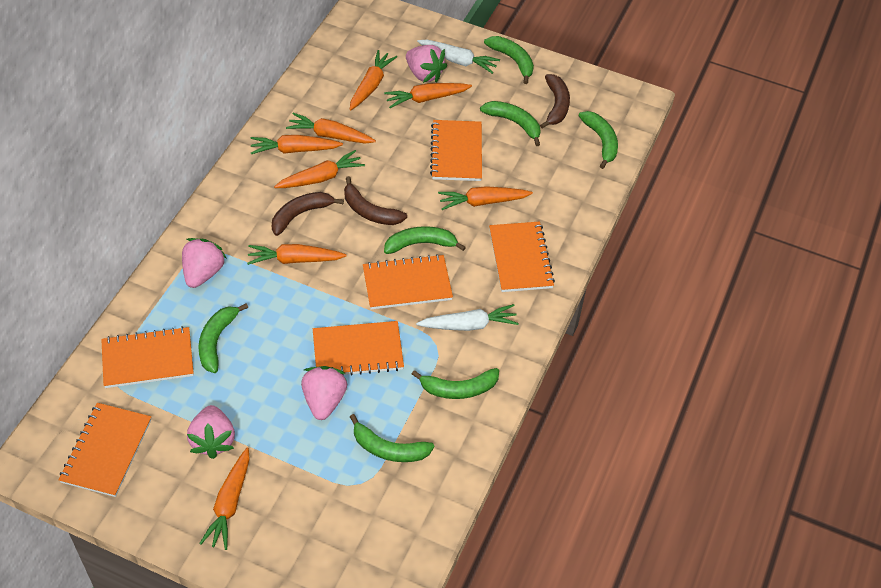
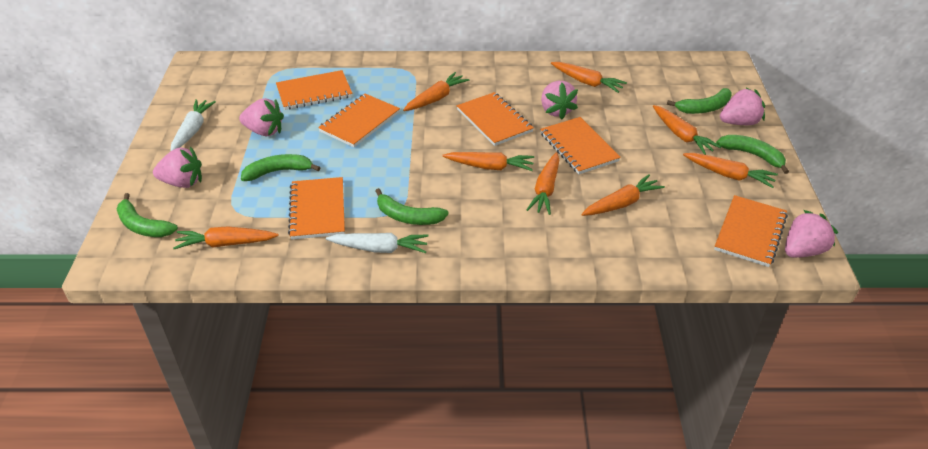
brown banana: [272,192,344,236] [344,176,407,225] [540,74,570,129] = 3 -> none = 0
green banana: [199,303,248,373] [350,414,434,462] [384,226,466,254] [412,368,499,399] [480,101,541,146] [484,36,534,84] [579,111,618,169] = 7 -> [117,193,178,237] [241,154,321,181] [375,188,449,225] [667,88,731,114] [716,135,789,174] = 5
pink strawberry: [182,238,227,288] [187,405,235,459] [301,366,347,420] [406,45,447,83] = 4 -> [153,146,202,188] [239,98,284,136] [541,81,578,119] [720,88,765,125] [785,210,838,258] = 5

